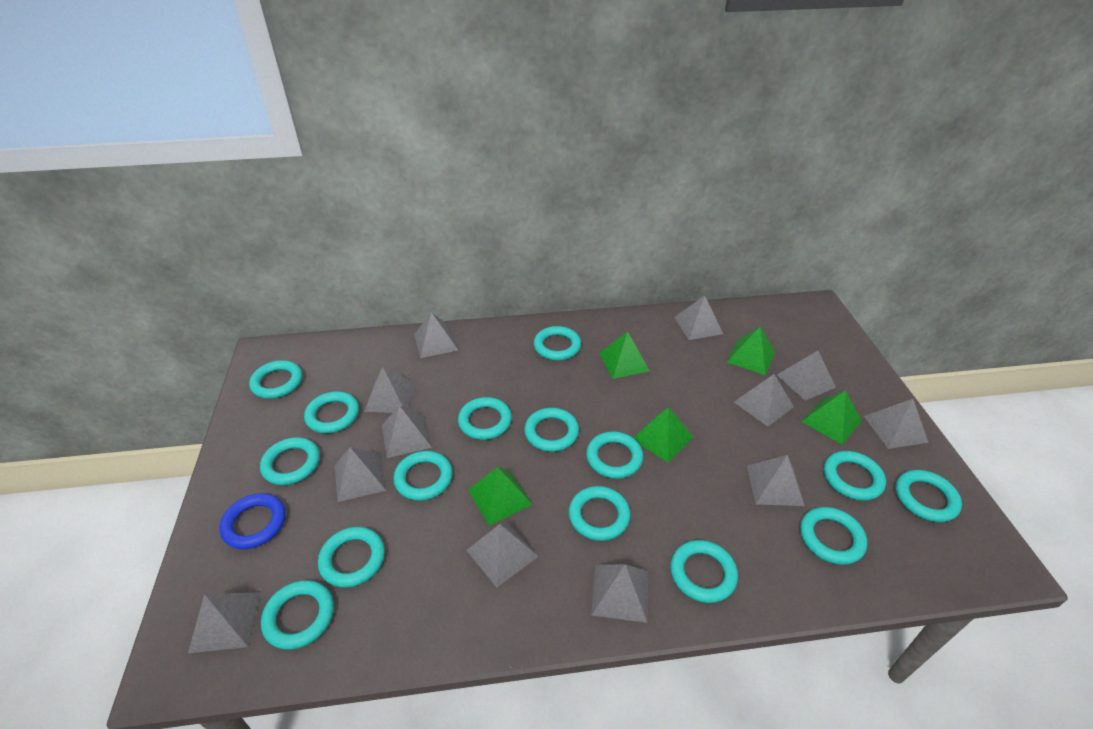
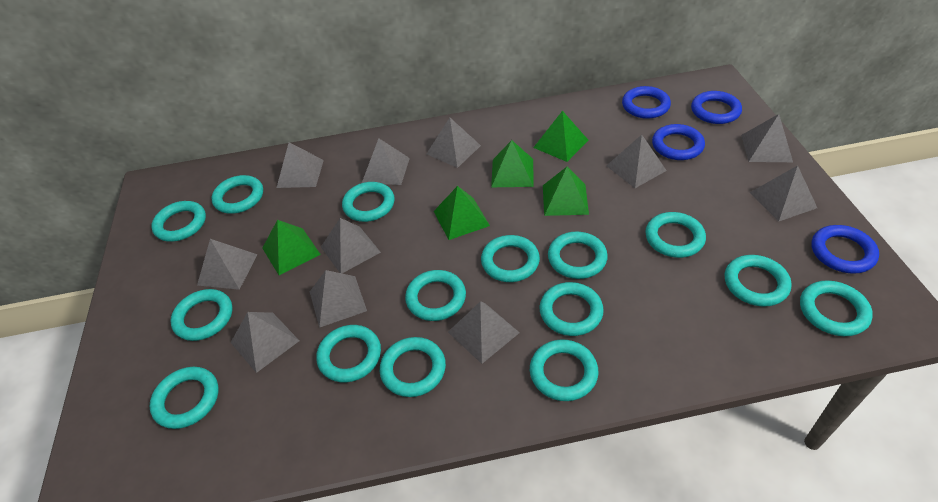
blue ring: [219,493,286,549] = 1 -> [622,86,671,119] [652,124,705,160] [691,91,742,124] [812,225,879,274] = 4
grey pyramid: [188,592,261,653] [335,447,386,502] [364,367,415,413] [382,406,432,458] [414,312,458,358] [466,522,539,588] [591,564,648,623] [674,296,723,340] [734,374,794,427] [747,455,805,506] [777,351,836,401] [864,399,929,449] = 12 -> [197,239,258,290] [231,312,299,373] [277,142,324,188] [310,270,367,328] [321,218,381,273] [362,138,410,185] [427,118,481,168] [448,301,520,364] [606,135,667,188] [741,114,793,162] [750,165,817,221] = 11

